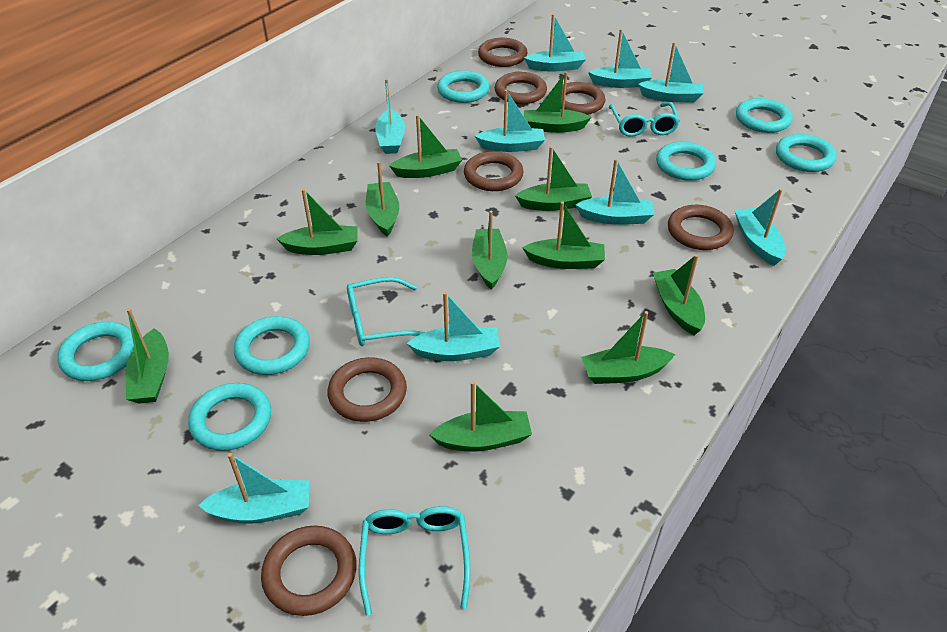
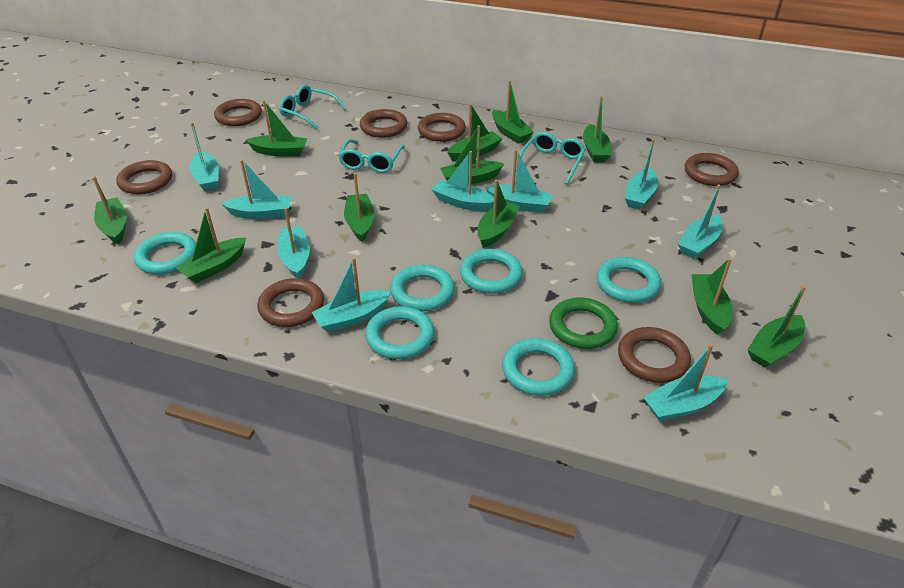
green ring: none = 0 -> [549,297,618,349] = 1
turquoise ring: [57,322,134,381] [188,383,271,451] [234,316,310,375] [437,70,490,103] [656,141,716,181] [736,98,793,133] [776,134,837,172] = 7 -> [134,232,196,275] [365,306,434,359] [390,265,455,312] [460,249,523,294] [502,338,575,396] [596,257,661,303] = 6

